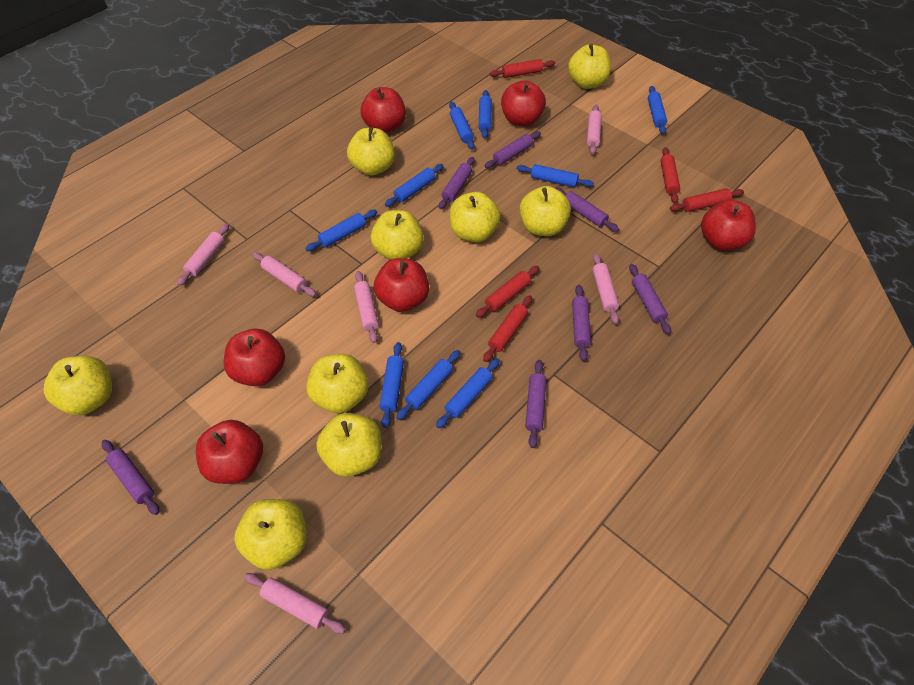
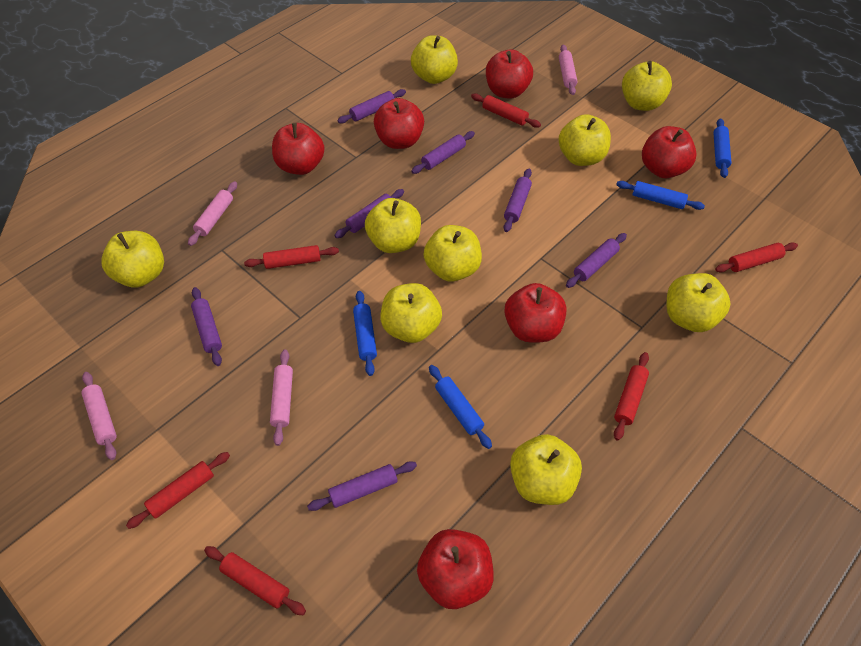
blue rolling pin: [305,210,377,251] [379,342,404,428] [385,164,443,207] [396,350,460,420] [436,358,500,428] [449,102,475,150] [479,90,492,139] [516,164,594,187] [648,86,667,134] = 9 -> [353,291,377,376] [429,365,492,449] [616,181,705,210] [713,118,732,178] = 4
pink rolling pin: [177,224,229,286] [244,573,346,634] [252,252,316,297] [354,271,379,343] [587,105,602,155] [592,253,619,324] = 6 -> [81,372,117,460] [188,181,237,246] [270,350,293,446] [559,45,577,95] = 4
red rolling pin: [476,266,539,318] [483,295,532,362] [490,59,555,78] [661,147,680,203] [670,188,744,212] = 5 -> [126,452,230,529] [204,546,306,615] [244,245,339,269] [471,93,541,128] [614,352,649,441] [715,242,798,273] = 6

